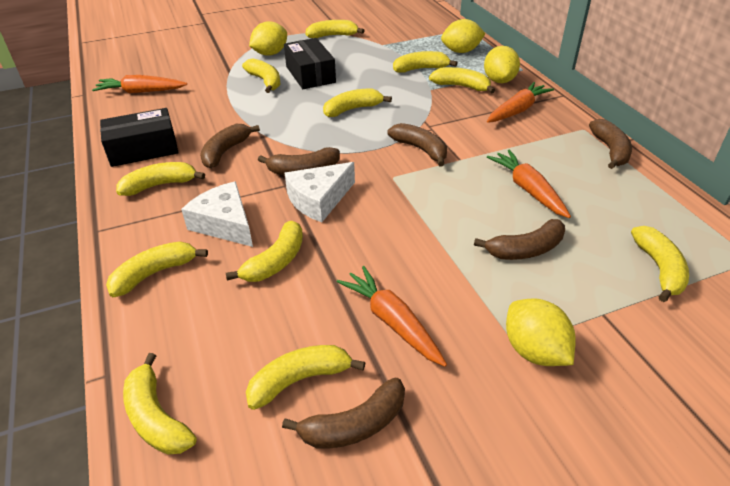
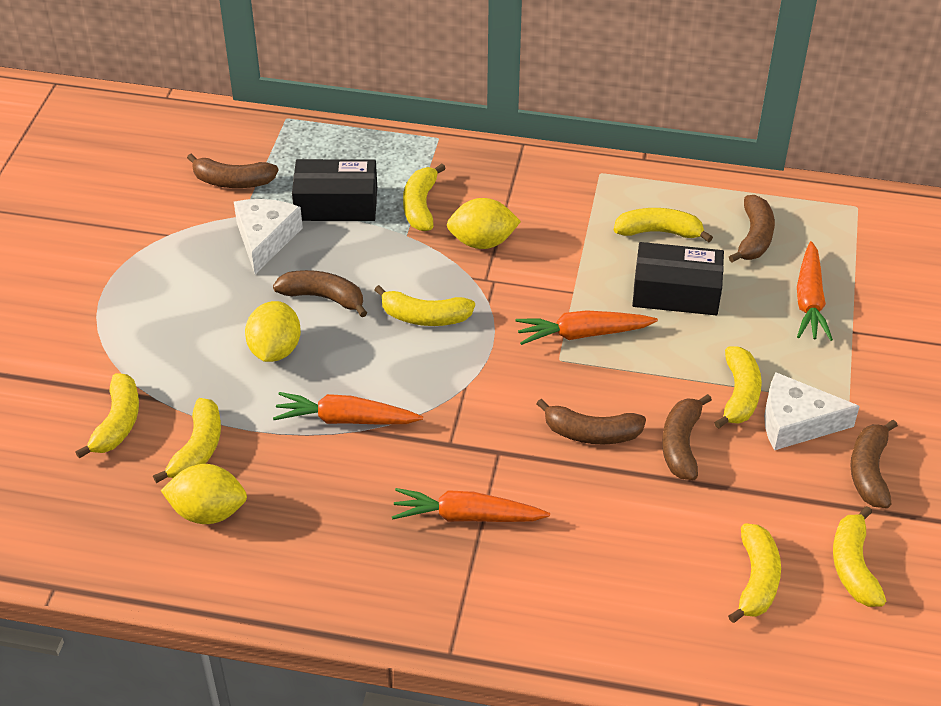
yellow banana: [106,241,208,297] [116,162,205,196] [123,353,197,455] [226,221,303,282] [242,58,280,93] [246,345,365,410] [306,20,365,38] [323,89,392,117] [393,51,458,73] [429,67,495,93] [631,226,689,302] = 11 -> [75,374,139,459] [153,398,221,483] [375,285,475,326] [403,164,446,231] [614,208,713,243] [714,346,762,429] [728,523,781,623] [833,506,886,607] = 8
yellow lemon: [249,21,287,56] [441,19,485,53] [484,46,520,83] [506,298,575,366] = 4 -> [161,464,247,524] [245,301,301,362] [447,198,521,249] = 3

